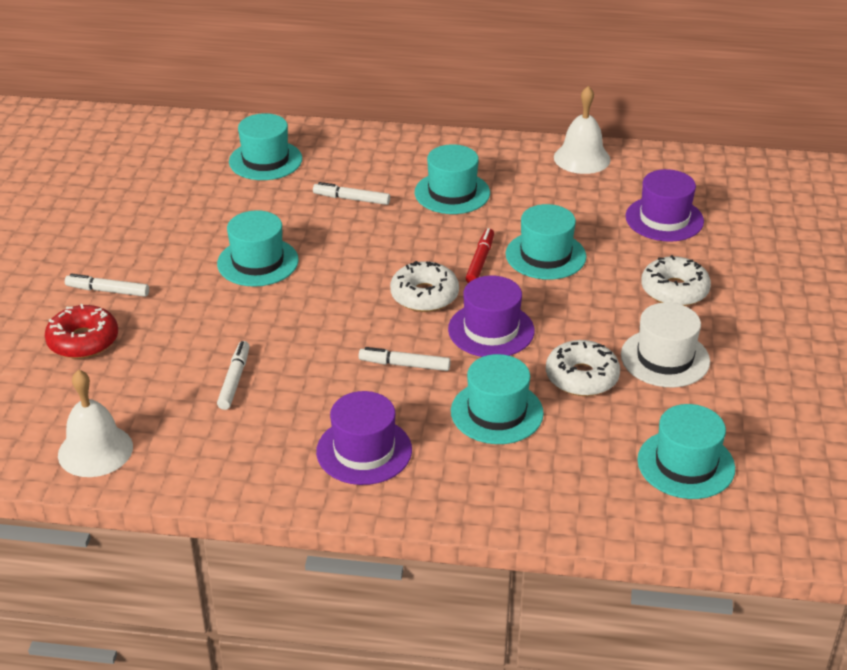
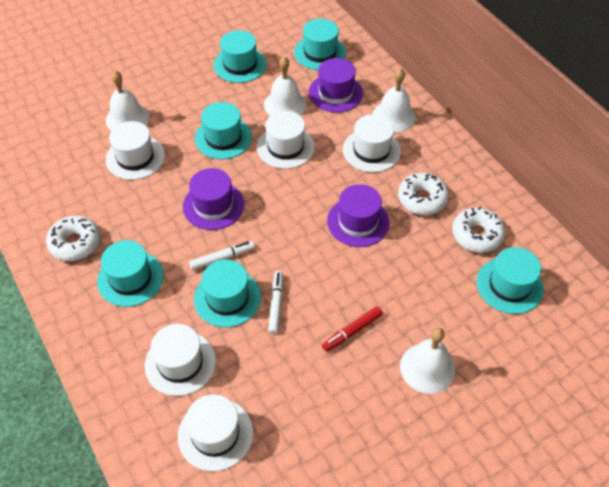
red donut: [45,304,118,359] = 1 -> none = 0
white bell: [58,370,133,477] [554,86,611,174] = 2 -> [106,71,150,131] [264,57,307,116] [373,68,416,132] [400,328,455,394] = 4
white hat: [621,302,710,387] = 1 -> [106,121,165,180] [144,324,216,396] [178,394,253,472] [257,111,315,169] [343,114,401,173] = 5
white marker: [65,273,149,297] [217,341,250,410] [313,182,390,205] [359,347,451,371] = 4 -> [189,241,255,270] [268,271,283,334] = 2

